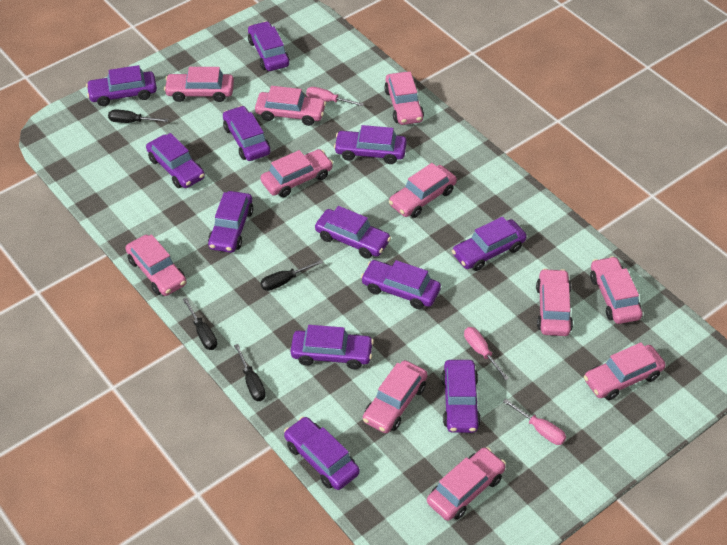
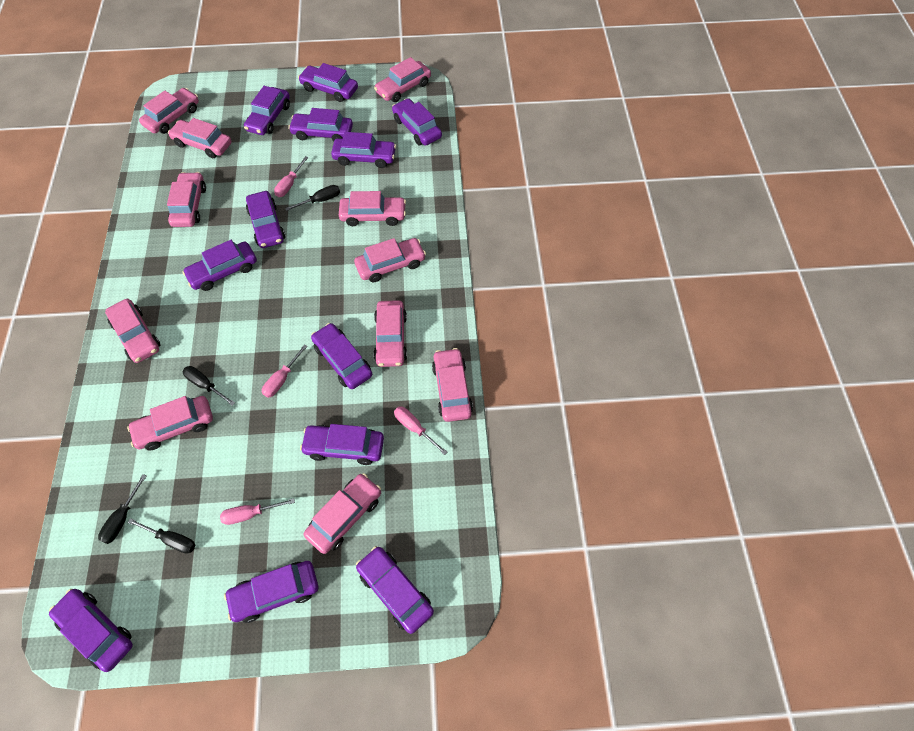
pink screwdriver: [306,87,364,106] [464,327,509,380] [503,399,566,445] = 3 -> [220,498,295,525] [262,344,308,398] [274,156,308,197] [394,407,447,455] = 4

